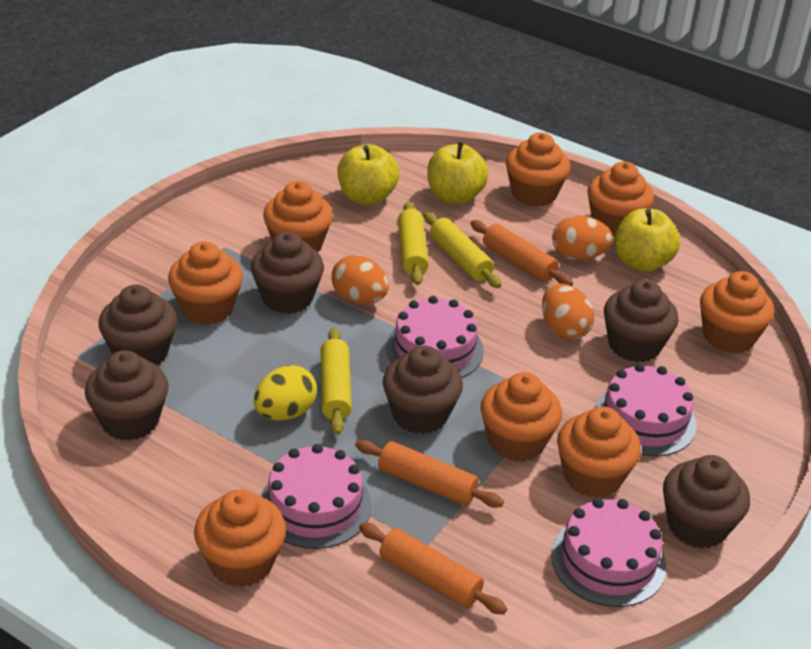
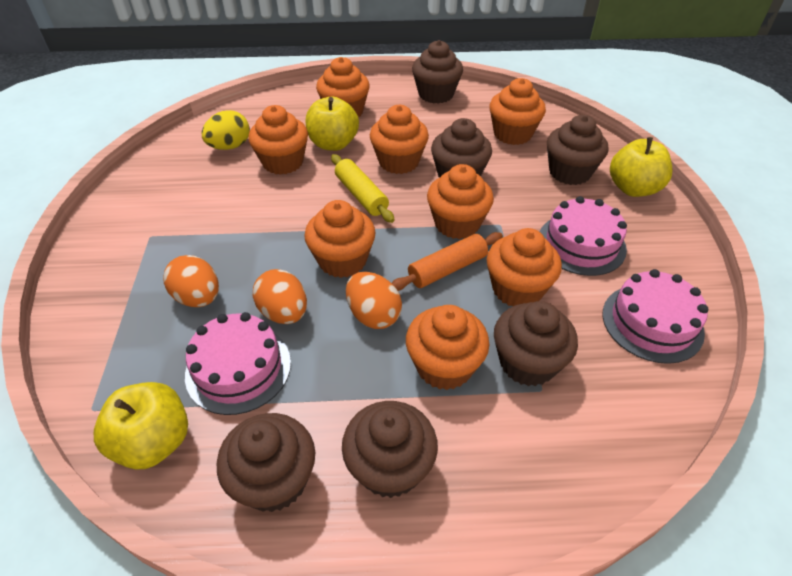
orange rolling pin: [355,440,504,508] [359,523,507,615] [470,220,573,286] = 3 -> [392,232,503,291] = 1
pink cake: [261,444,371,549] [386,296,484,378] [551,498,666,607] [594,363,697,457] = 4 -> [185,312,291,415] [540,196,627,276] [602,269,709,364] = 3
yellow rolling pin: [321,327,352,435] [398,201,429,285] [424,212,501,288] = 3 -> [331,154,395,223] = 1

